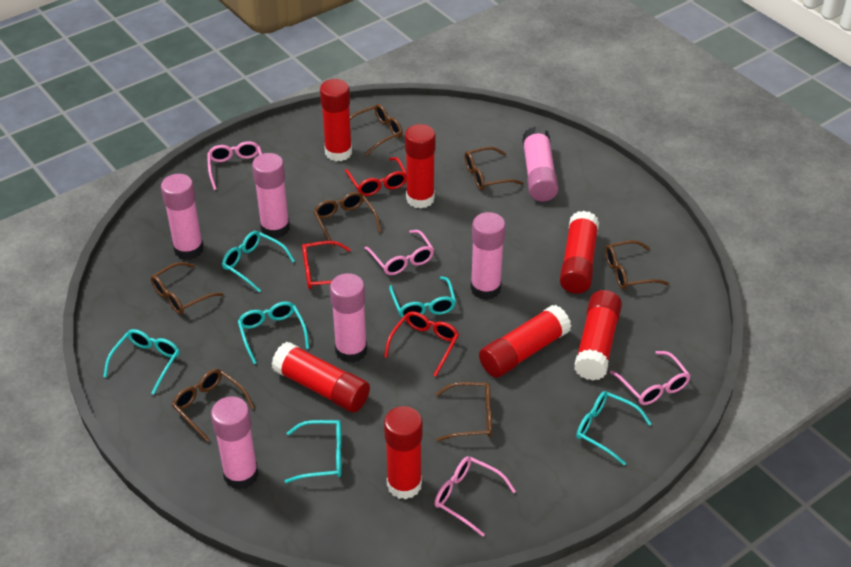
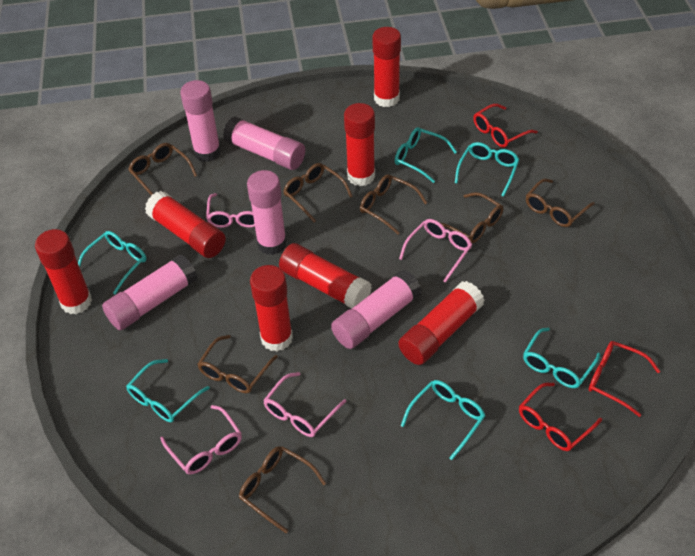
pink glue stick: [161,174,204,260] [211,397,259,490] [252,153,290,238] [330,273,367,363] [470,212,506,300] [522,127,558,202] = 6 -> [102,254,198,330] [180,80,221,162] [223,117,305,170] [247,170,287,255] [331,270,422,349] = 5

